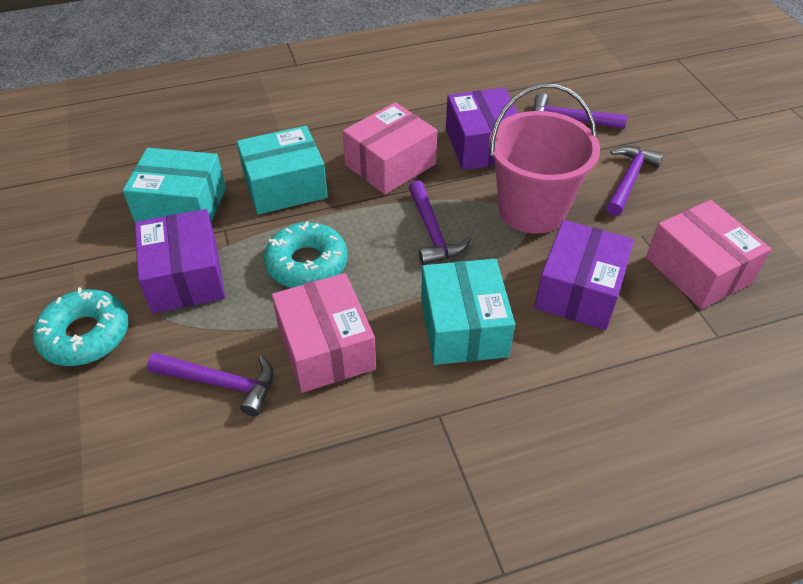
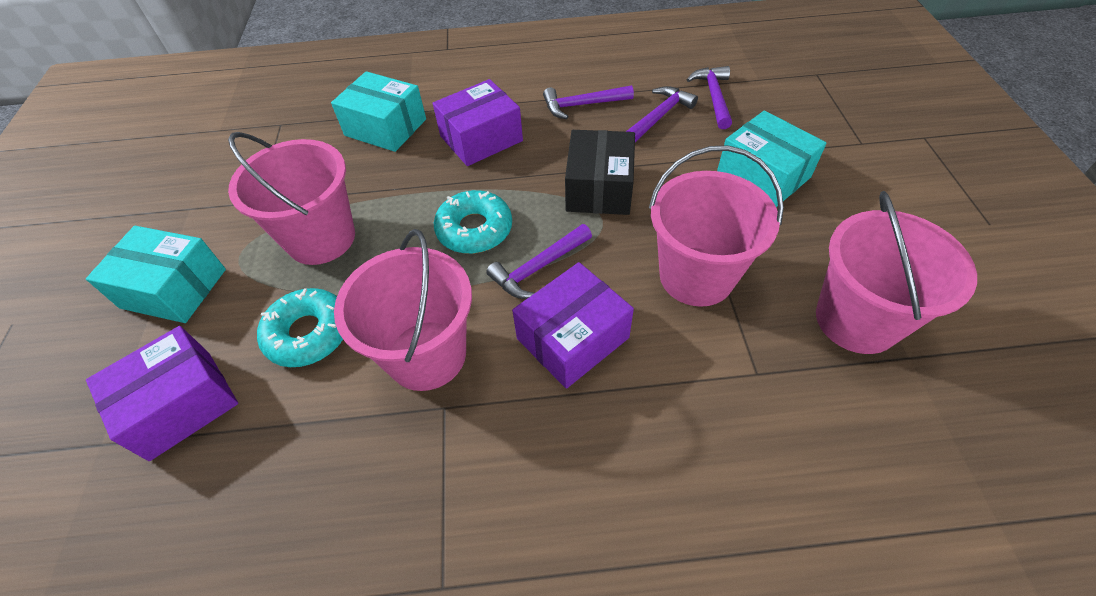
black box: none = 0 -> [565,130,635,215] = 1
pink box: [272,273,376,393] [343,102,437,195] [646,200,771,309] = 3 -> none = 0
pink bucket: [489,84,600,234] = 1 -> [228,132,355,265] [334,229,472,391] [649,145,784,307] [816,191,977,354] = 4

